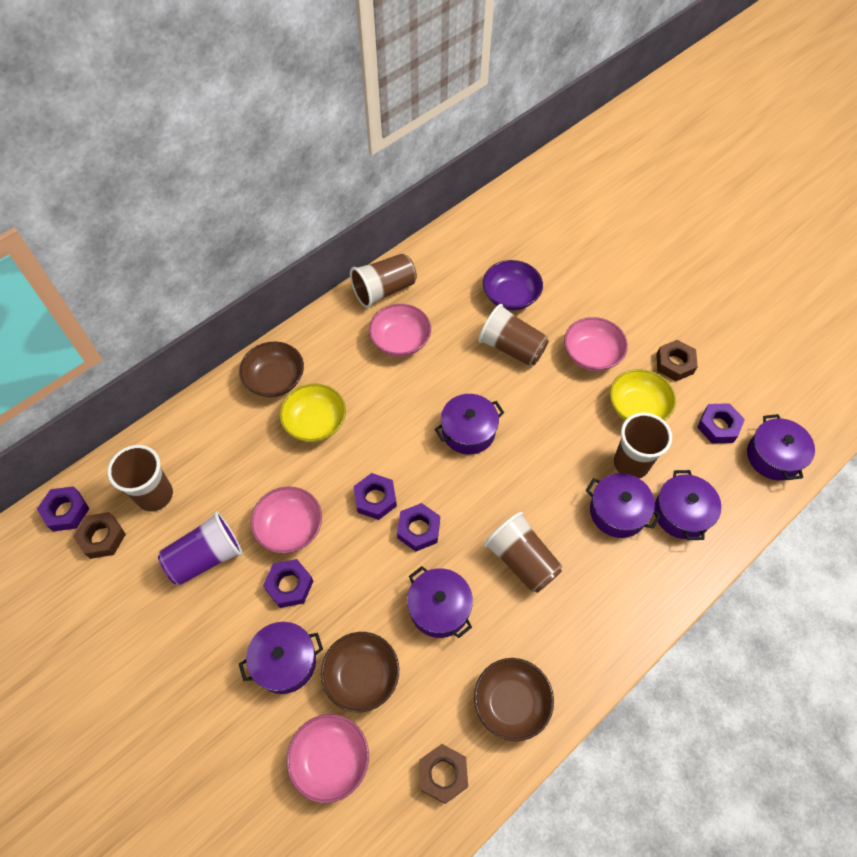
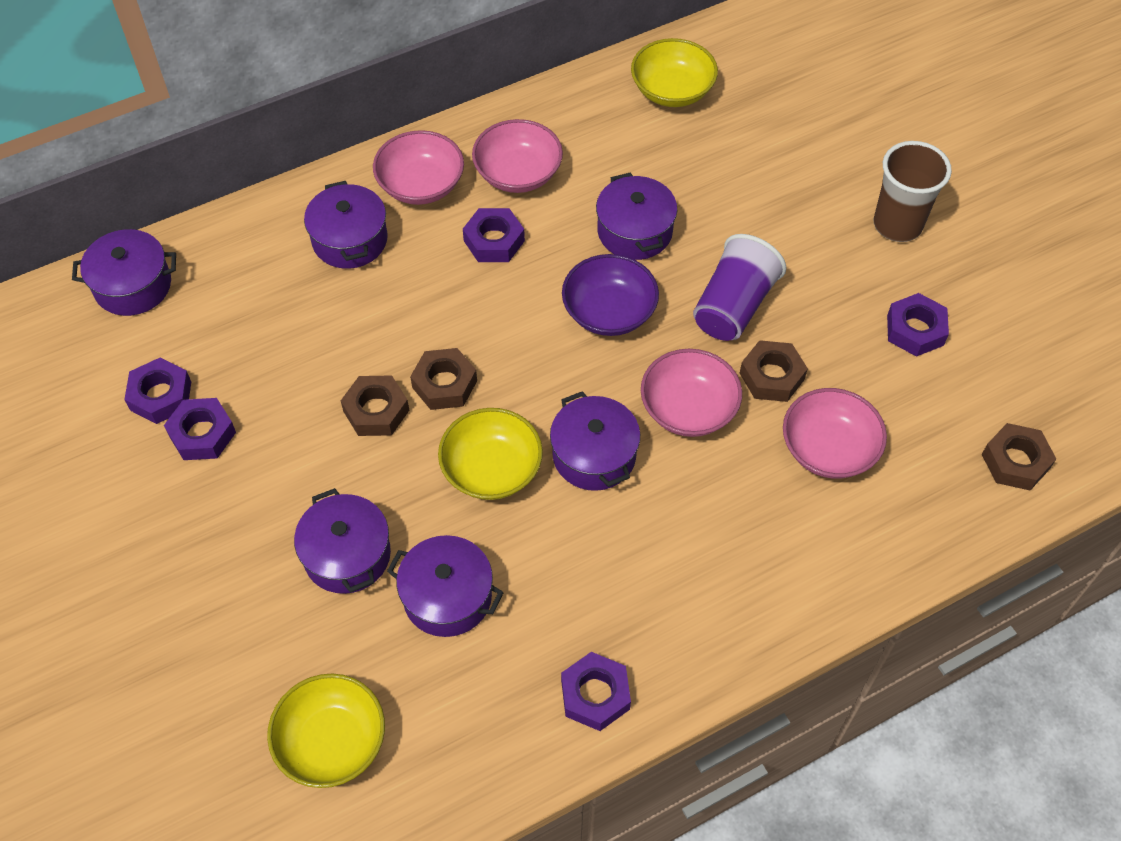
brown bowl: [239,341,304,397] [321,632,399,712] [474,658,554,741] = 3 -> none = 0
brown cup: [107,445,173,512] [350,253,417,308] [478,304,549,366] [484,512,562,593] [614,412,672,479] = 5 -> [874,141,952,242] = 1
brown nut: [73,512,126,559] [419,744,468,804] [656,340,698,381] = 3 -> [341,375,409,436] [410,348,477,410] [739,340,808,402] [982,423,1056,490] = 4
yellow bowl: [279,384,346,442] [610,369,676,421] = 2 -> [267,673,385,788] [438,408,543,500] [631,38,718,107] = 3

